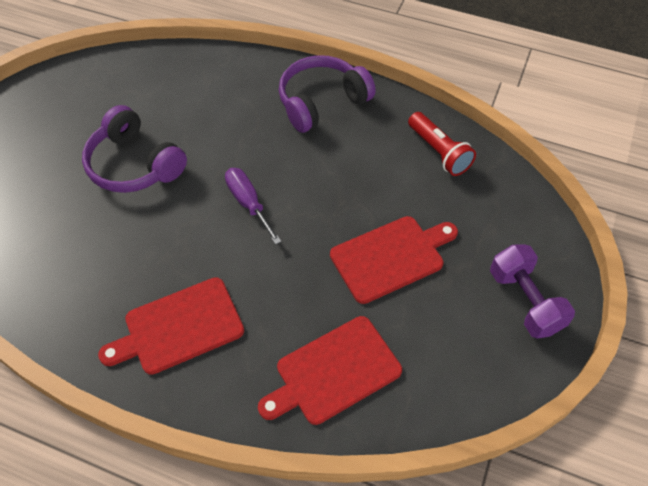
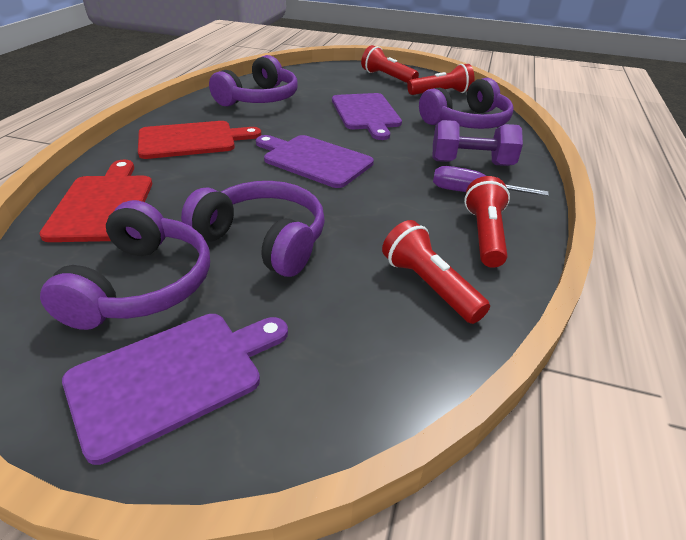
purple cutting board: none = 0 -> [62,314,288,465] [256,135,374,188] [332,93,402,140] = 3
purple headphones: [82,105,187,193] [279,55,376,133] = 2 -> [40,200,210,330] [181,181,325,277] [209,55,298,107] [419,78,514,129] = 4
red cutting board: [98,277,244,375] [258,316,402,425] [330,216,458,304] = 3 -> [39,160,152,242] [138,121,261,159] = 2
red flashlight: [408,112,476,176] = 1 -> [361,45,419,83] [382,220,490,324] [407,64,475,95] [464,176,510,268] = 4

